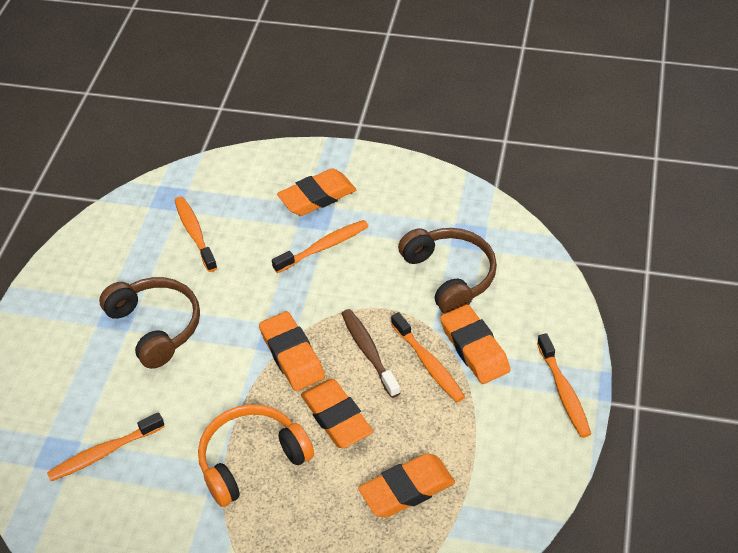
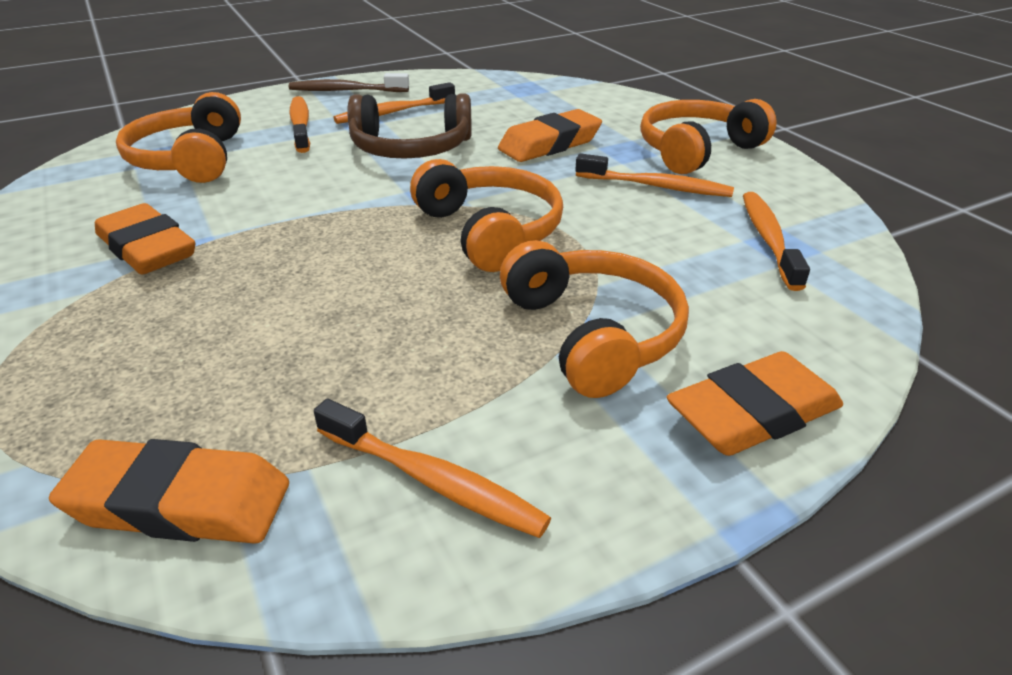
brown headphones: [99,277,200,369] [398,228,497,314] = 2 -> [347,93,472,159] = 1
orange eraser: [259,311,325,391] [277,168,356,216] [301,379,373,448] [358,453,455,518] [440,304,510,384] = 5 -> [49,439,289,544] [95,203,196,274] [498,109,602,162] [667,351,843,456] = 4
orange headphones: [198,404,314,507] = 1 -> [116,92,241,183] [410,159,563,272] [500,240,689,398] [640,99,777,174] = 4

